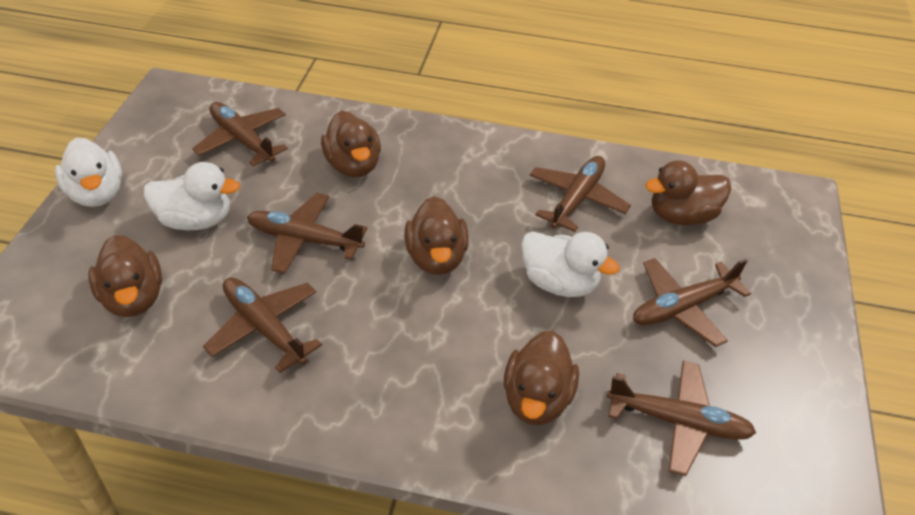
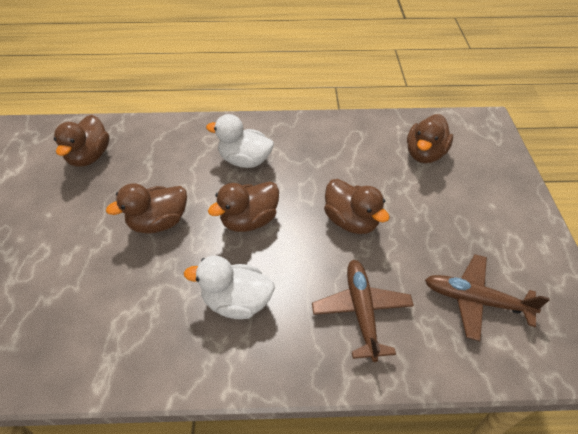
brown plane: [192,102,288,166] [203,278,322,373] [247,193,367,274] [530,156,631,232] [606,361,756,476] [633,258,751,347] = 6 -> [312,260,414,362] [425,254,550,341] = 2
white duck: [55,138,122,207] [144,162,240,230] [521,231,620,297] = 3 -> [184,256,275,319] [206,114,274,168] = 2

